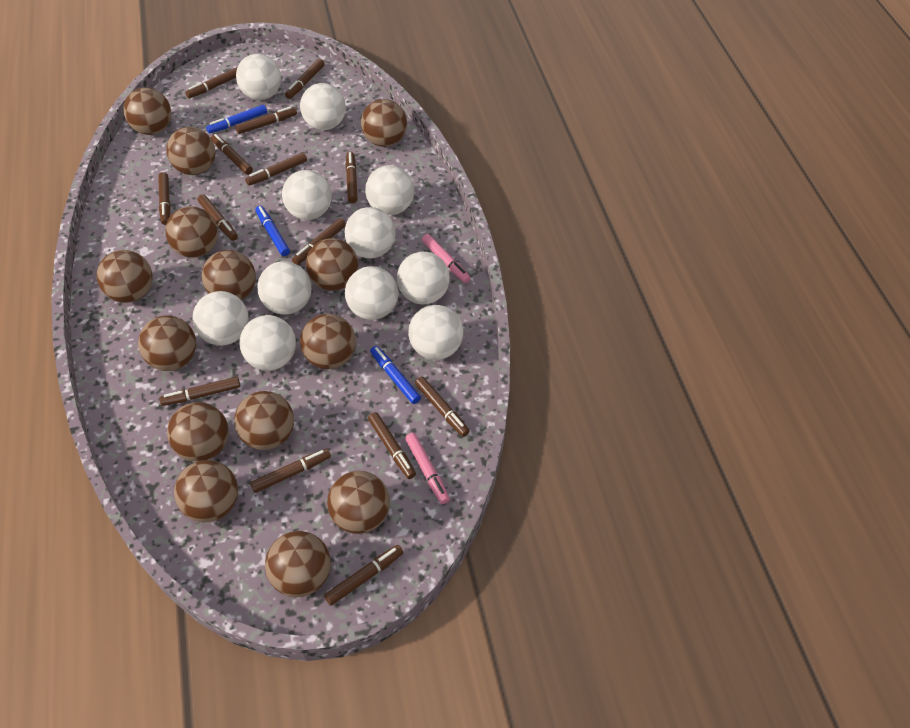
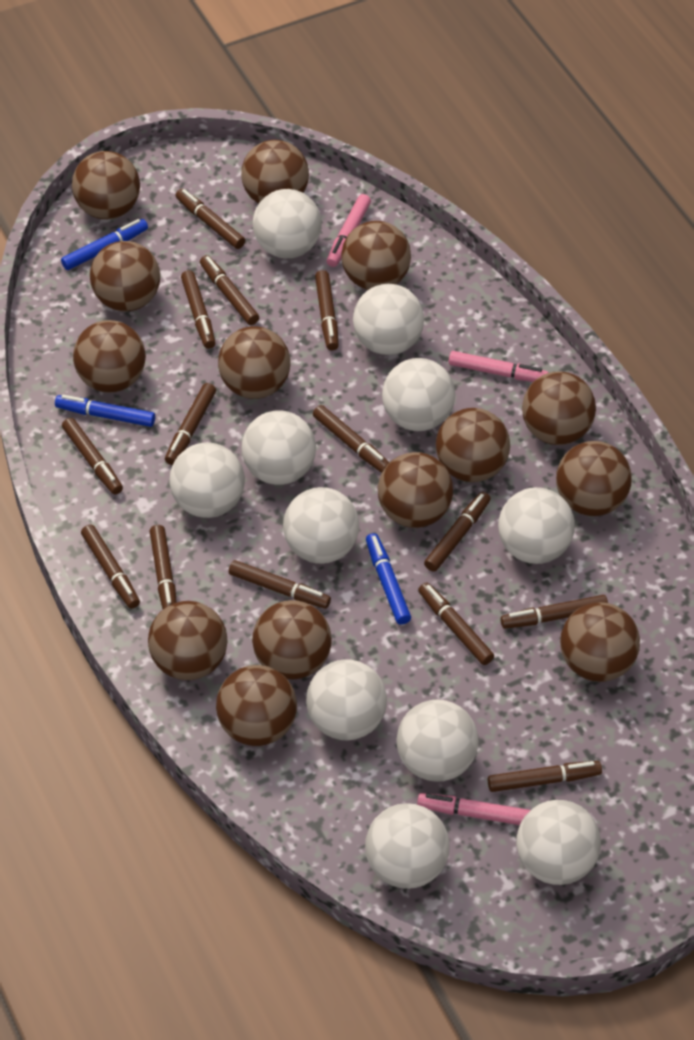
pink marker: [405,433,450,504] [422,234,471,283] = 2 -> [327,194,371,267] [417,793,530,825] [449,351,549,382] = 3

